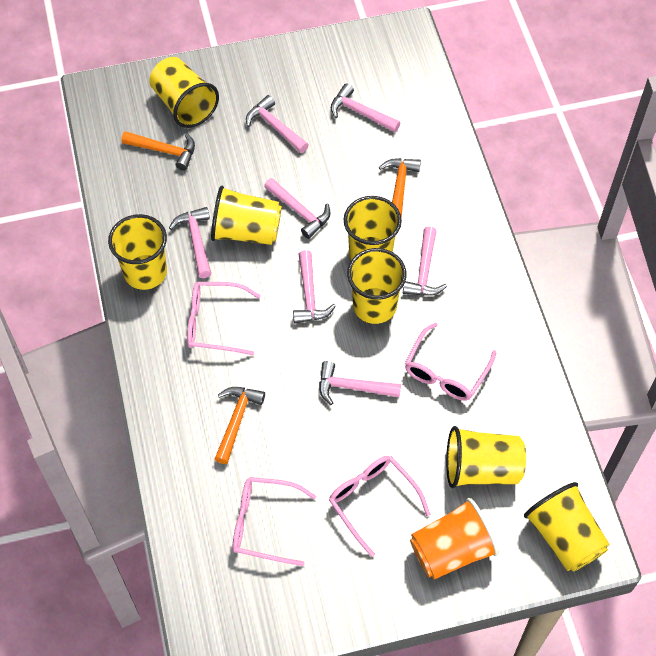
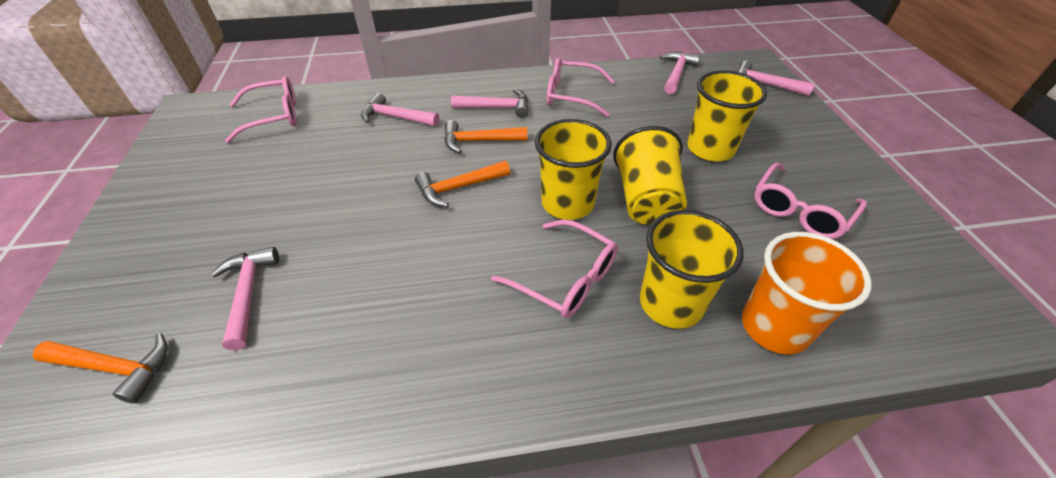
pink hammer: [169,207,211,278] [246,95,309,153] [264,178,331,239] [293,250,336,323] [319,361,401,405] [331,83,400,133] [403,226,447,296] = 7 -> [211,247,279,350] [361,93,439,126] [451,89,528,118] [660,52,700,94] [738,60,815,96] = 5
yellow cup: [108,214,167,290] [149,57,219,128] [211,186,282,245] [344,196,402,260] [347,248,407,324] [446,426,526,488] [524,482,610,572] = 7 -> [535,119,612,220] [613,126,687,225] [640,210,744,329] [687,71,767,161] = 4

